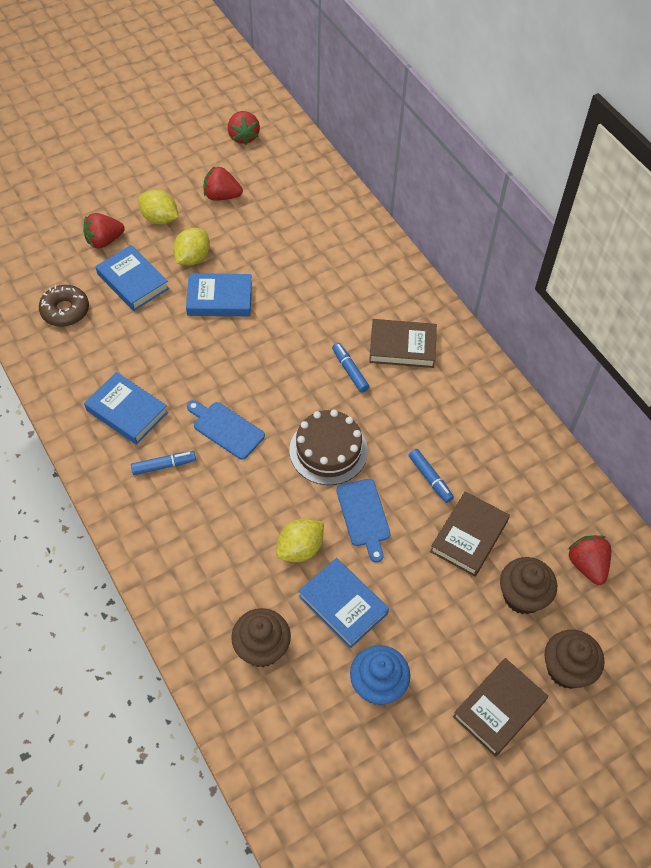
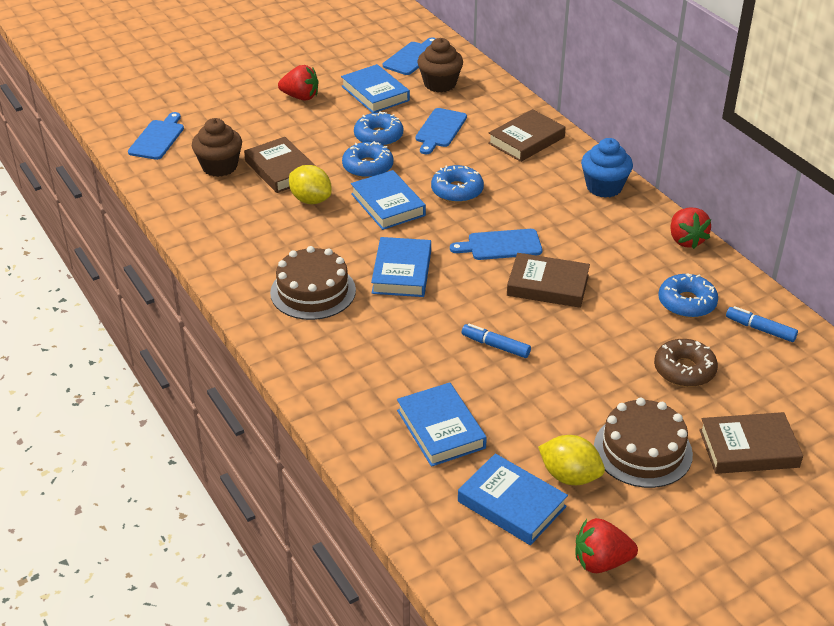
blue book: [84,372,168,445] [96,245,169,311] [186,273,252,316] [298,558,389,649] = 4 -> [341,64,410,113] [351,170,426,230] [371,237,431,297] [397,382,487,467] [458,453,568,545] = 5
blue cutting board: [187,400,265,460] [336,479,391,563] = 2 -> [128,112,184,160] [383,37,436,75] [415,108,467,155] [450,229,542,260] = 4
blue donut: none = 0 -> [342,141,393,178] [354,111,403,146] [431,165,484,203] [658,273,718,318] = 4
blue marker: [131,451,196,475] [332,343,369,393] [409,449,454,503] = 3 -> [461,324,531,358] [726,306,798,342] = 2
brown book: [369,319,437,368] [430,491,510,577] [453,658,548,757] = 3 -> [244,137,317,193] [488,109,566,162] [507,253,590,308] [699,412,803,474] = 4
brown cake: [289,410,368,485] = 1 -> [270,246,356,320] [594,398,693,488] = 2
brown cupcake: [231,608,291,667] [500,557,557,614] [544,629,604,689] = 3 -> [192,118,242,177] [417,38,463,93] = 2
red strawberry: [83,213,125,248] [203,166,243,201] [228,111,260,145] [568,535,611,585] = 4 -> [278,65,319,101] [576,518,638,573] [671,208,711,249] = 3
yellow lemon: [138,189,178,225] [173,228,210,266] [276,518,324,562] = 3 -> [289,165,332,204] [538,435,605,485] = 2

